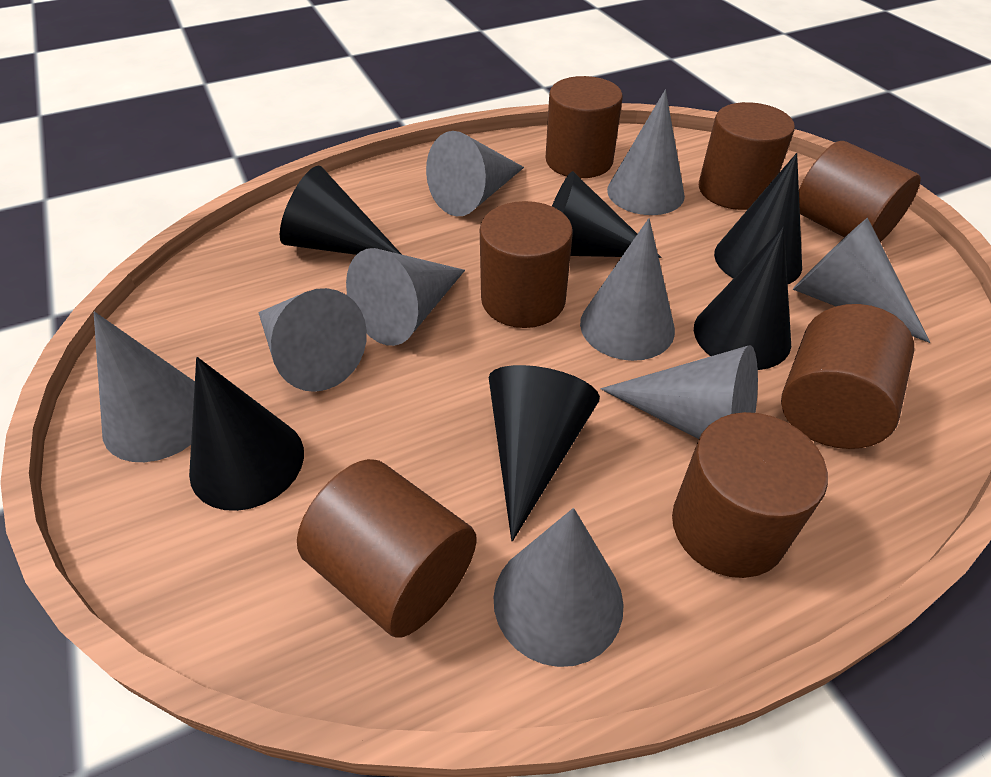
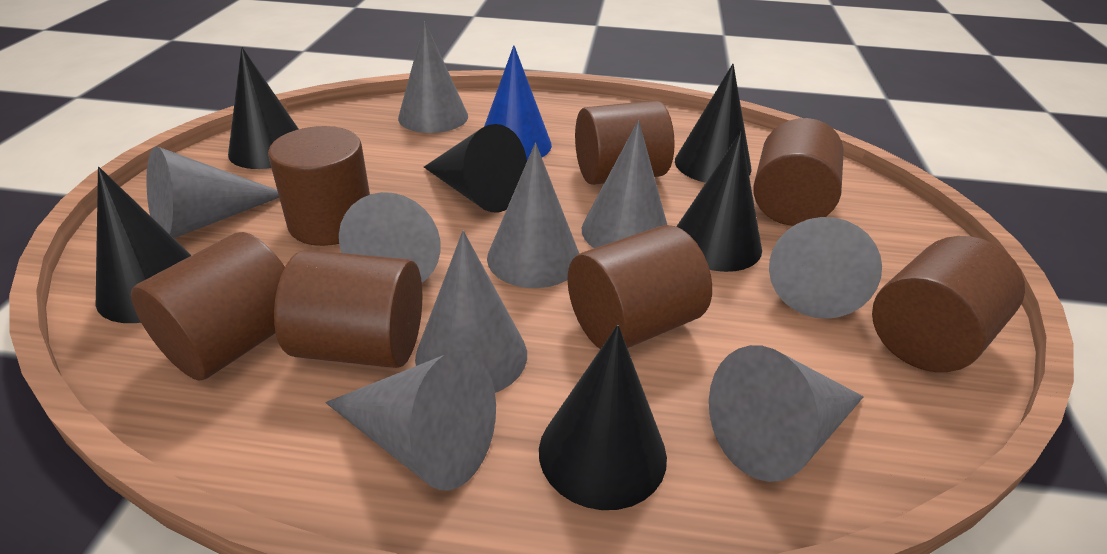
blue cone: none = 0 -> [484,45,552,160] = 1

